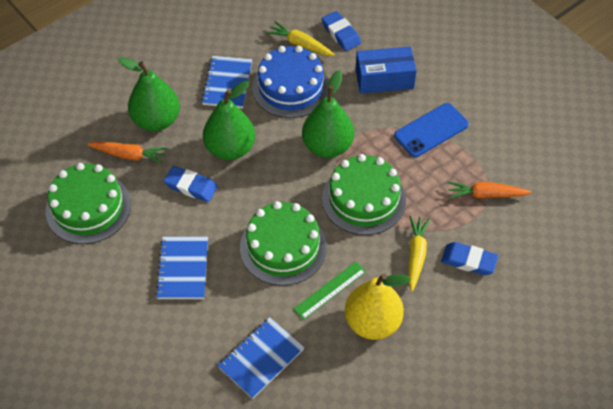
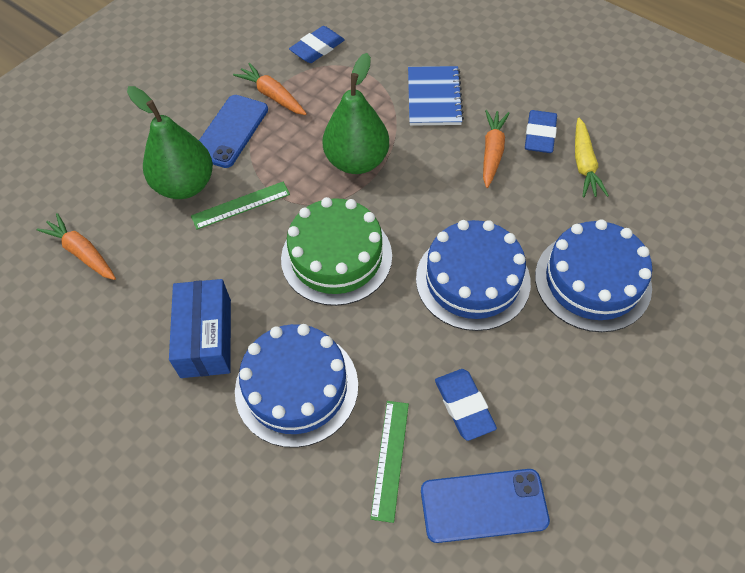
blue cake: [252,46,329,118] = 1 -> [235,324,358,448] [416,220,531,331] [535,219,652,332] = 3
blue notebook: [155,236,208,299] [201,56,252,108] [218,317,305,399] = 3 -> [408,66,464,126] = 1
blue phone: [394,103,469,157] = 1 -> [199,95,268,168] [421,469,550,543] = 2
green cake: [46,163,131,244] [240,201,327,286] [322,154,406,235] = 3 -> [281,197,392,306] = 1
green pear: [118,57,180,131] [203,81,255,160] [302,70,354,158] = 3 -> [127,86,213,199] [322,53,389,174] = 2
green ruler: [294,262,366,320] = 1 -> [191,182,290,229] [370,401,409,523] = 2
orange carrot: [87,141,168,164] [448,182,532,199] = 2 -> [36,213,116,280] [233,63,307,115] [483,110,510,188] = 3
yellow carrot: [266,21,335,56] [408,216,430,291] = 2 -> [575,117,609,198] = 1
yellow pear: [345,273,410,340] = 1 -> none = 0

